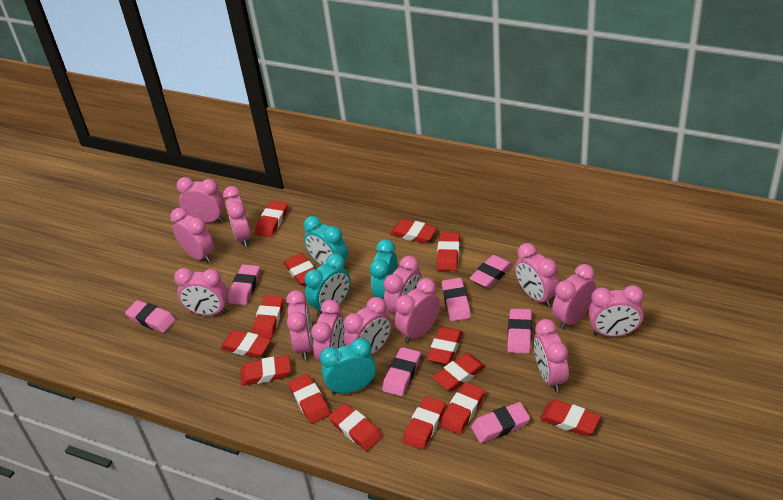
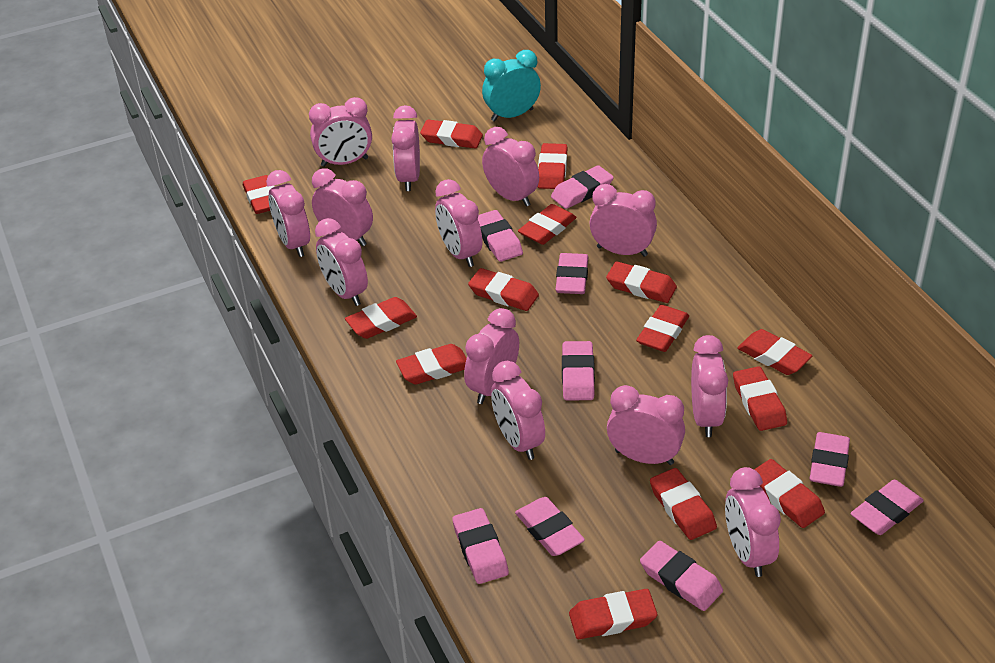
pink eraser: [125,300,176,333] [228,264,260,305] [382,347,421,396] [442,278,471,321] [469,255,513,288] [471,402,530,443] [507,308,532,354] = 7 -> [452,508,509,584] [478,210,523,262] [515,497,585,556] [551,165,614,209] [555,253,588,294] [562,341,595,400] [640,541,723,611] [810,432,850,487] [851,480,924,535] = 9
turquoise clock: [303,216,348,265] [304,253,351,316] [320,338,376,395] [370,239,398,300] = 4 -> [482,50,541,122] = 1

